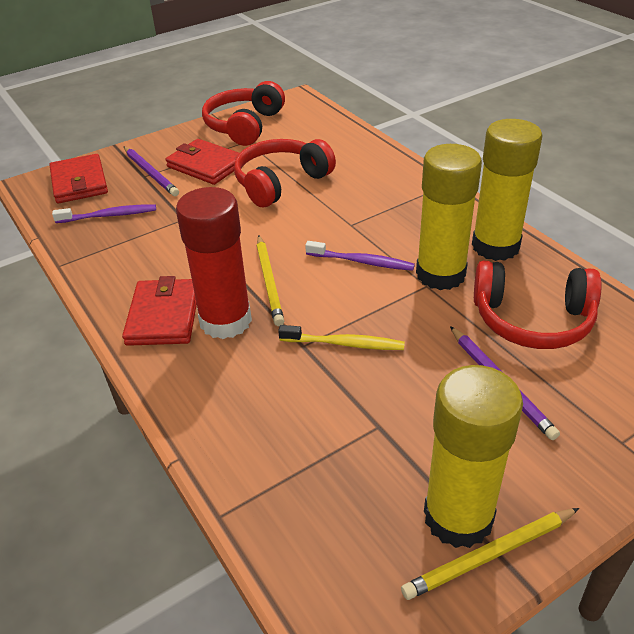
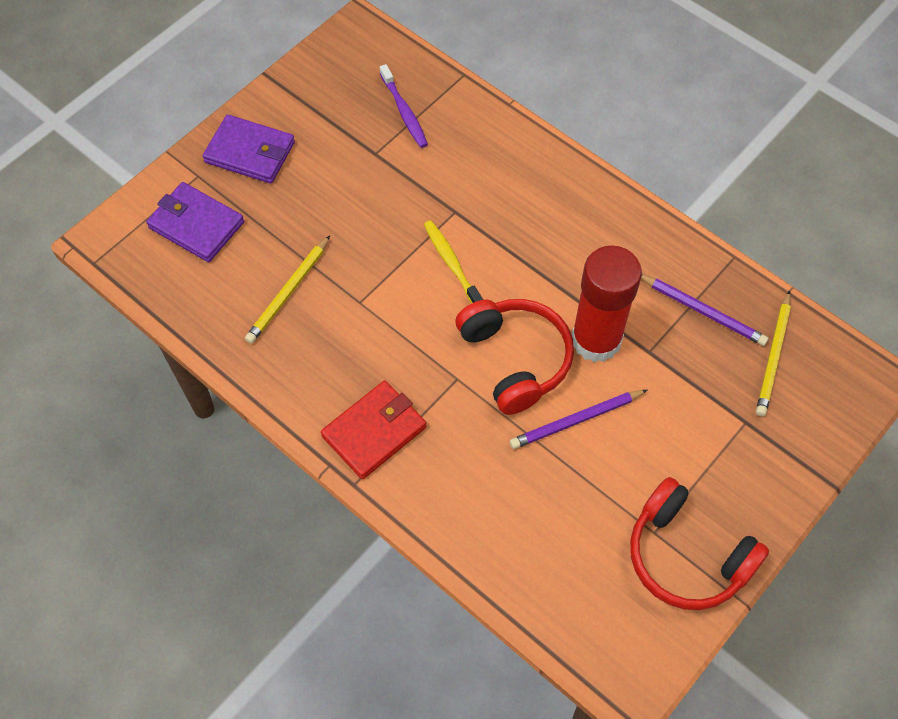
purple toothbrush: [52,204,156,223] [305,241,415,271] = 2 -> [380,64,428,148] = 1
purple wallet: none = 0 -> [146,182,244,262] [203,115,295,183] = 2
red headphones: [202,81,285,146] [234,139,336,207] [474,261,602,349] = 3 -> [456,299,574,415] [630,477,769,610] = 2
red wallet: [50,154,108,203] [122,276,197,346] [166,139,240,185] = 3 -> [321,381,426,479] = 1
yellow glue stick: [416,144,482,290] [424,365,523,548] [472,119,542,261] = 3 -> none = 0

